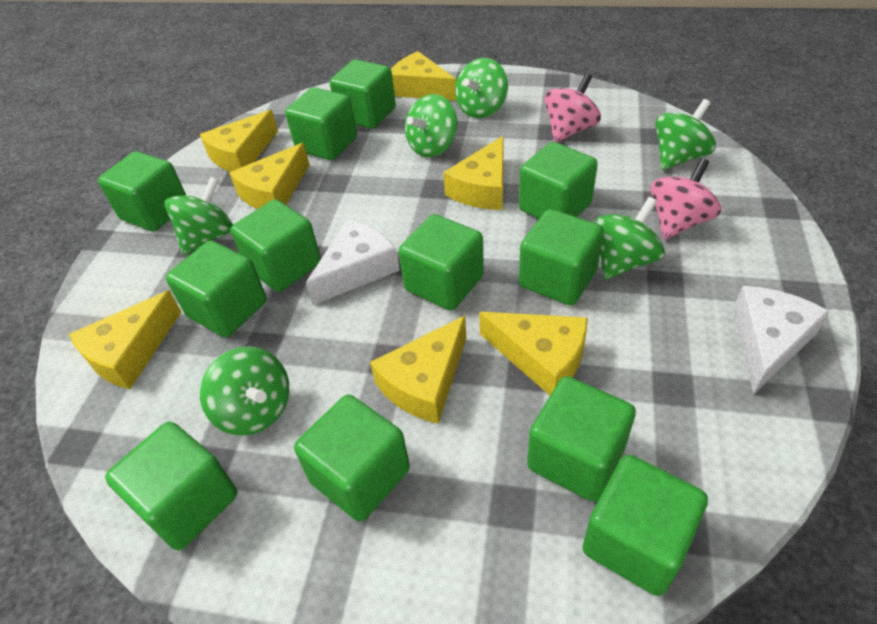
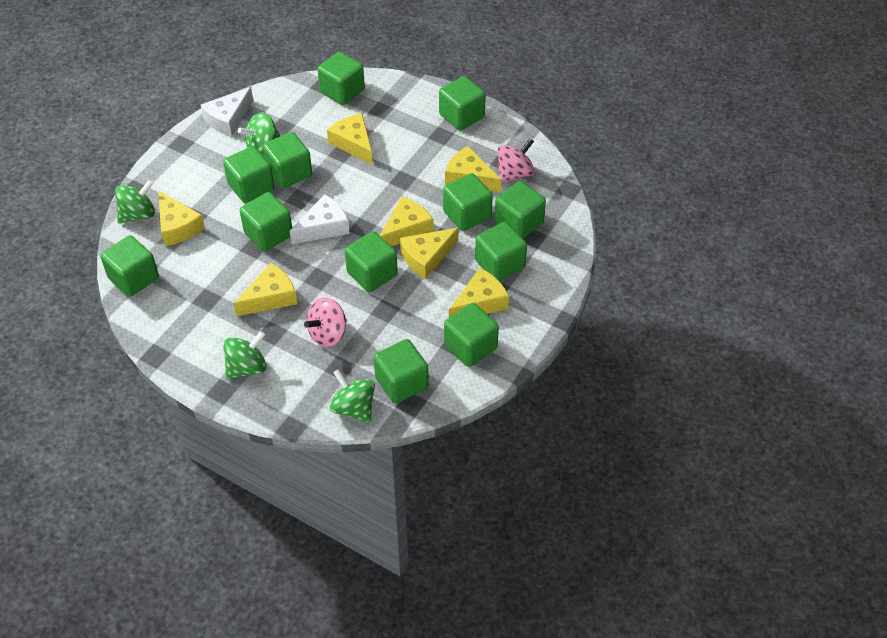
green spinning top: [165,177,233,255] [200,346,289,436] [405,94,458,157] [455,58,508,118] [595,197,665,280] [655,99,716,170] = 6 -> [115,180,155,223] [223,331,266,380] [238,112,280,155] [330,369,375,423] = 4

